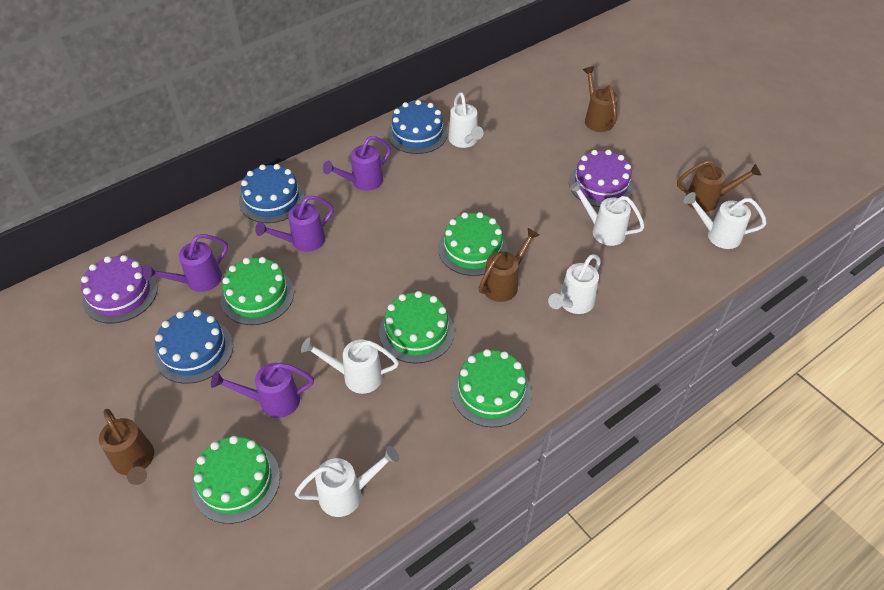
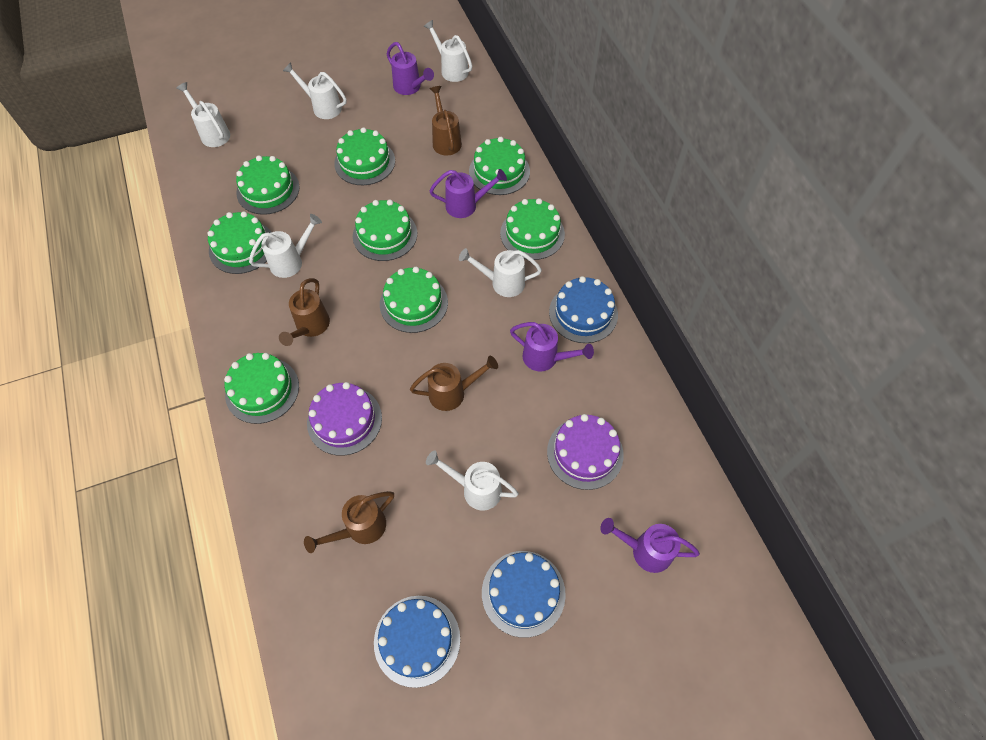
green cake: [192,436,280,524] [220,257,294,325] [379,291,455,363] [438,212,508,276] [451,349,531,427] = 5 -> [207,211,271,274] [224,353,299,424] [236,155,300,215] [334,127,395,185] [353,200,417,261] [380,267,448,333] [469,137,530,195] [500,198,565,260] = 8

